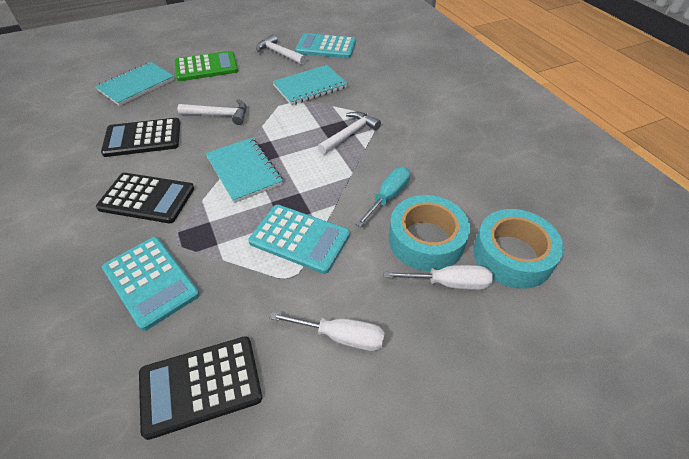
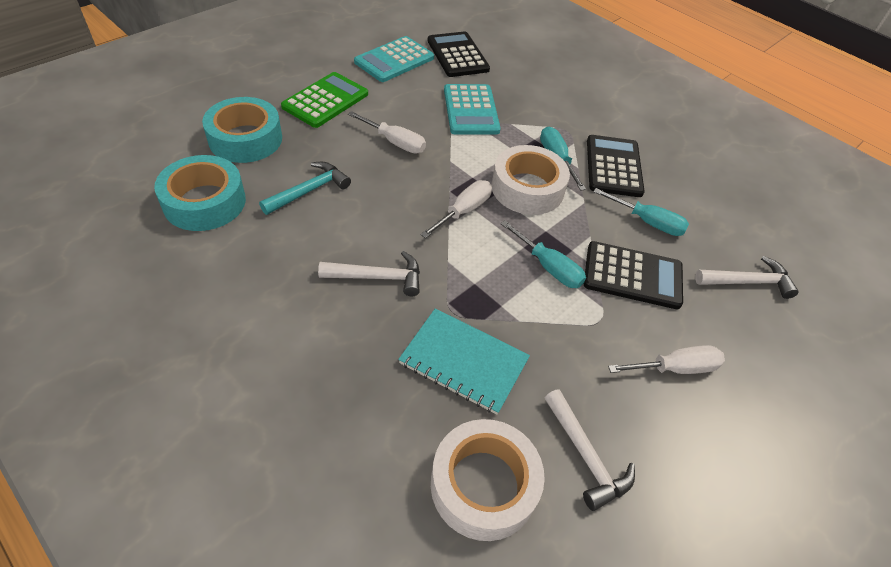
turquoise calculator: [102,237,200,331] [248,205,350,274] [295,33,356,58] = 3 -> [354,36,434,82] [444,84,501,135] = 2
turquoise hammer: none = 0 -> [259,162,351,215] = 1
turquoise notebook: [95,62,175,106] [205,137,283,203] [272,65,348,105] = 3 -> [398,308,530,415] = 1
turquoise screwdriver: [355,167,410,227] = 1 -> [500,220,586,288] [540,127,586,191] [593,188,689,236] = 3
white screwdriver: [270,312,385,351] [383,265,493,290] = 2 -> [348,111,426,154] [421,180,492,238] [608,345,725,374] = 3
white tape: none = 0 -> [431,419,545,541] [492,145,570,215] = 2

